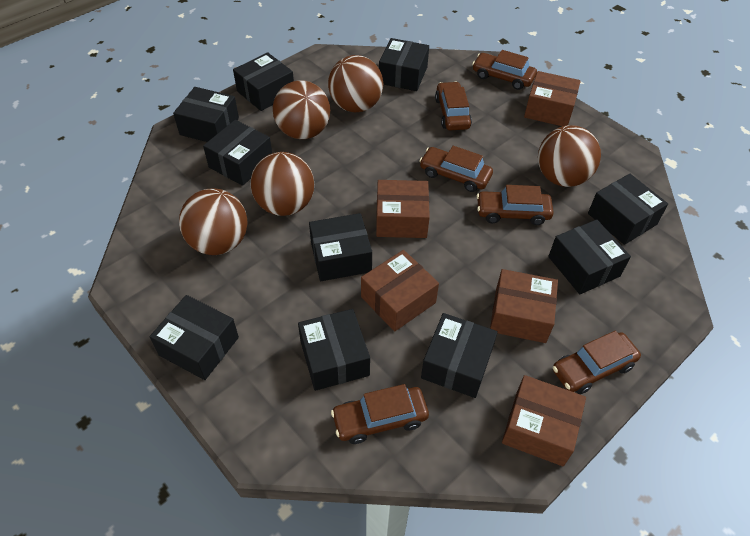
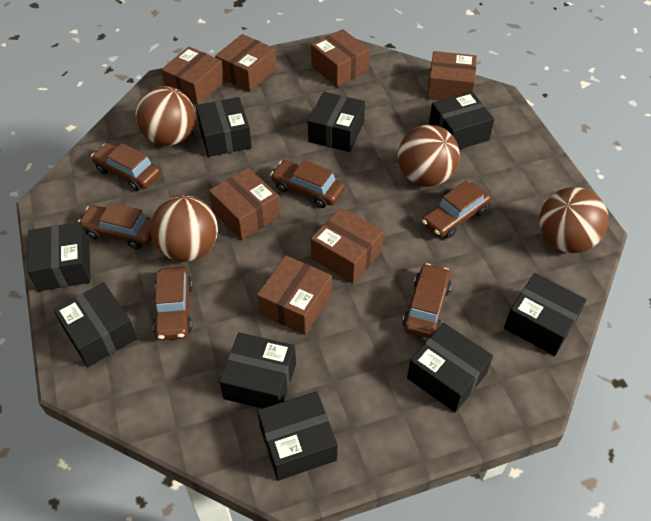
black box: [150,295,239,380] [173,87,239,142] [203,120,272,186] [233,52,294,111] [298,309,370,391] [309,213,372,281] [379,38,429,91] [421,313,498,398] [548,220,631,294] [588,174,668,245] = 10 -> [27,222,91,291] [53,282,137,367] [196,97,252,157] [219,333,296,408] [257,391,338,481] [308,92,365,152] [407,323,493,412] [429,92,494,149] [504,273,587,356] = 9
brown ball: [179,189,248,255] [251,152,314,216] [273,80,330,139] [328,55,383,112] [538,125,601,187] = 5 -> [135,86,195,146] [150,195,218,262] [398,125,460,187] [539,187,609,253] = 4
brown box: [361,250,439,331] [376,180,430,238] [490,269,558,343] [502,375,586,466] [524,71,581,126] = 5 -> [161,47,224,105] [209,168,280,240] [215,34,276,92] [257,255,332,335] [311,29,370,87] [311,207,384,283] [427,51,477,100] = 7

